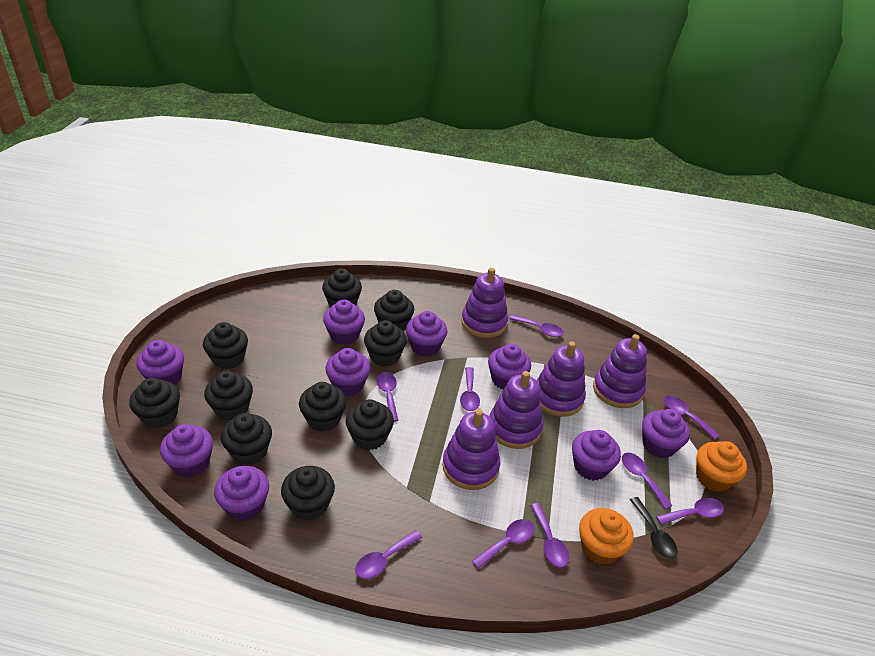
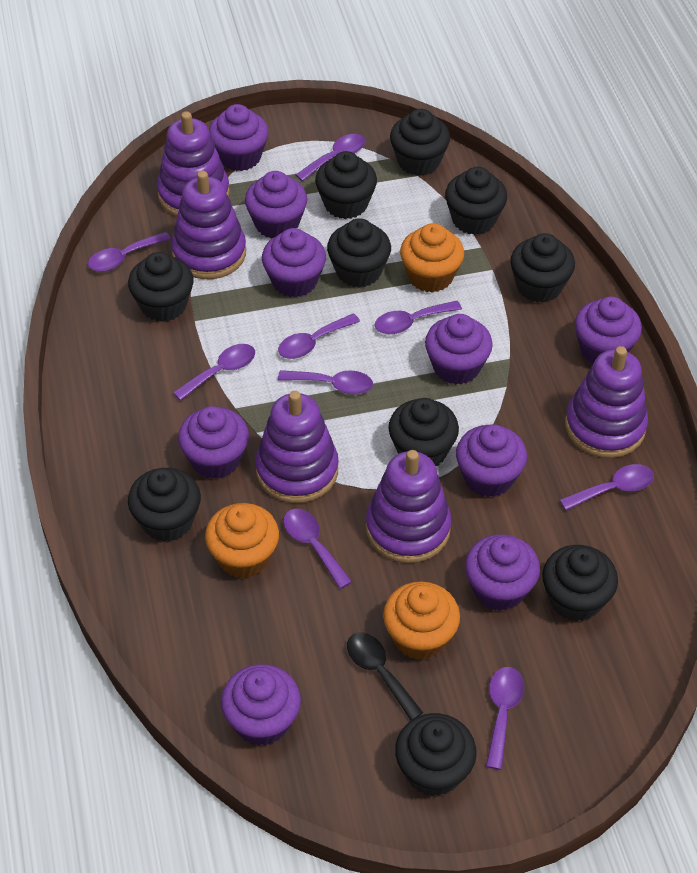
orange cupcake: [579,508,634,565] [696,441,747,492] = 2 -> [205,503,279,578] [383,582,460,660] [400,223,464,293] = 3

